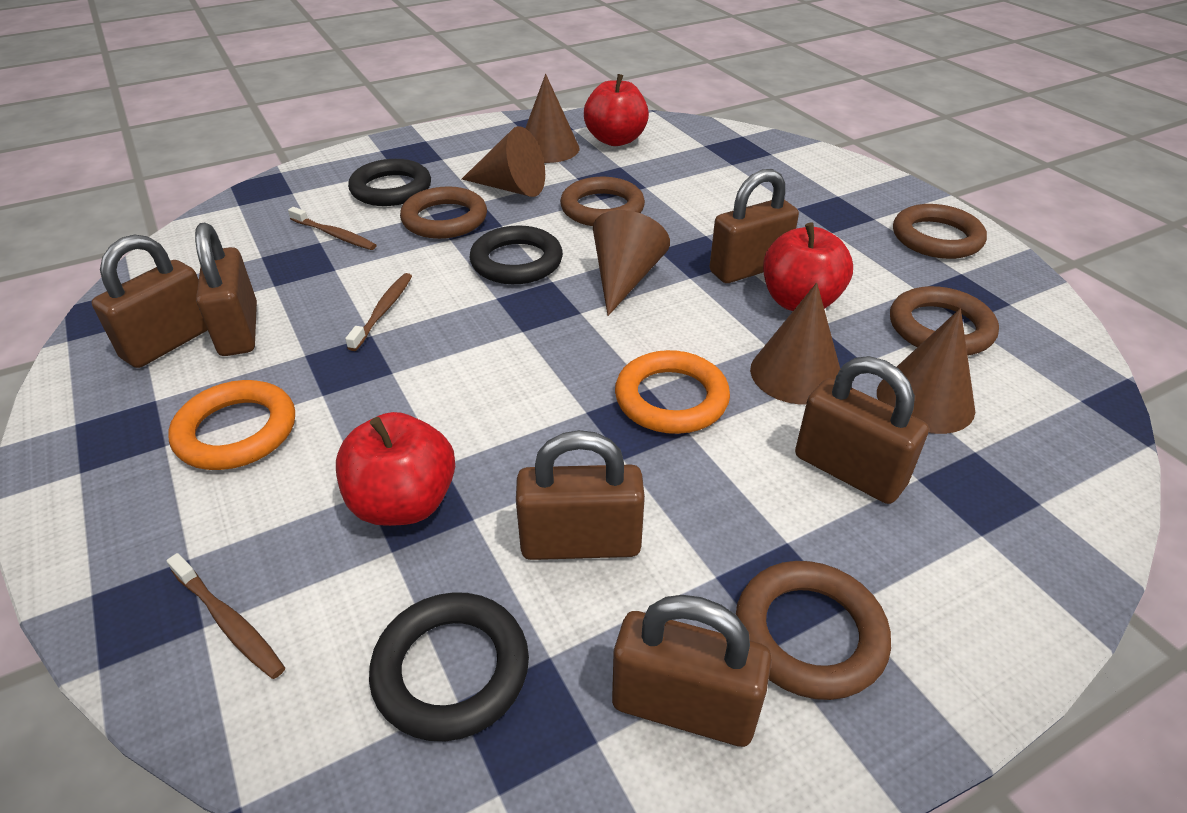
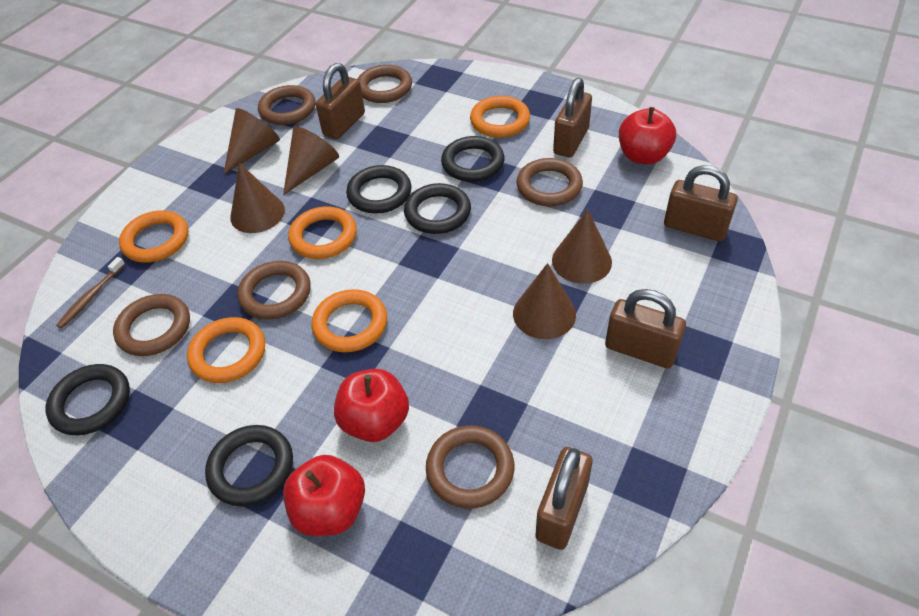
black ring: [348,159,431,206] [369,592,529,741] [470,226,563,284] = 3 -> [45,364,130,435] [205,425,293,506] [346,165,411,213] [404,183,471,234] [441,136,505,182] = 5
brown padlock: [92,234,208,368] [195,223,257,356] [516,430,645,560] [612,595,772,747] [709,169,799,283] [795,356,929,504] = 6 -> [316,63,365,139] [535,447,593,550] [553,78,592,157] [605,289,686,369] [664,165,738,242] = 5
brown ring: [400,186,487,239] [560,177,645,226] [736,561,891,700] [890,286,999,356] [893,204,987,259] = 5 -> [113,294,190,356] [237,261,311,320] [258,85,316,125] [357,65,412,103] [426,426,515,508] [517,158,583,206] = 6
brown toothbrush: [166,553,285,679] [288,207,377,250] [345,273,412,351] = 3 -> [56,257,125,328] = 1
orange ring: [168,380,295,470] [615,350,730,434] = 2 -> [119,211,188,263] [187,317,265,383] [288,206,357,259] [311,289,387,352] [470,96,530,138] = 5

